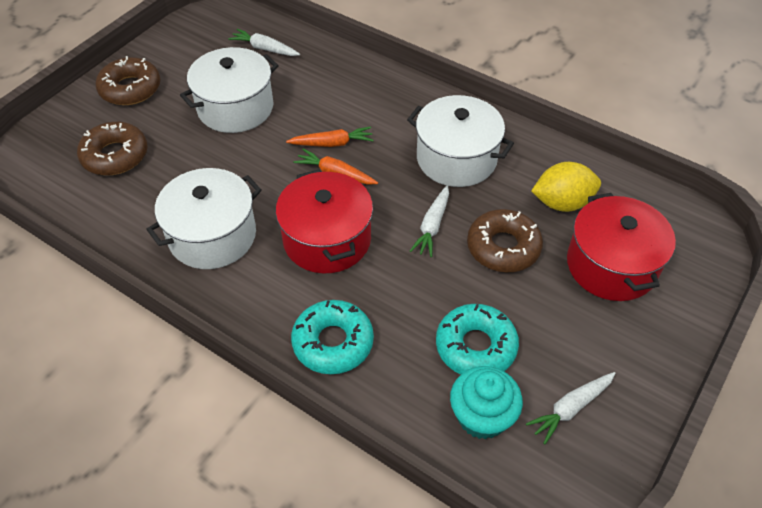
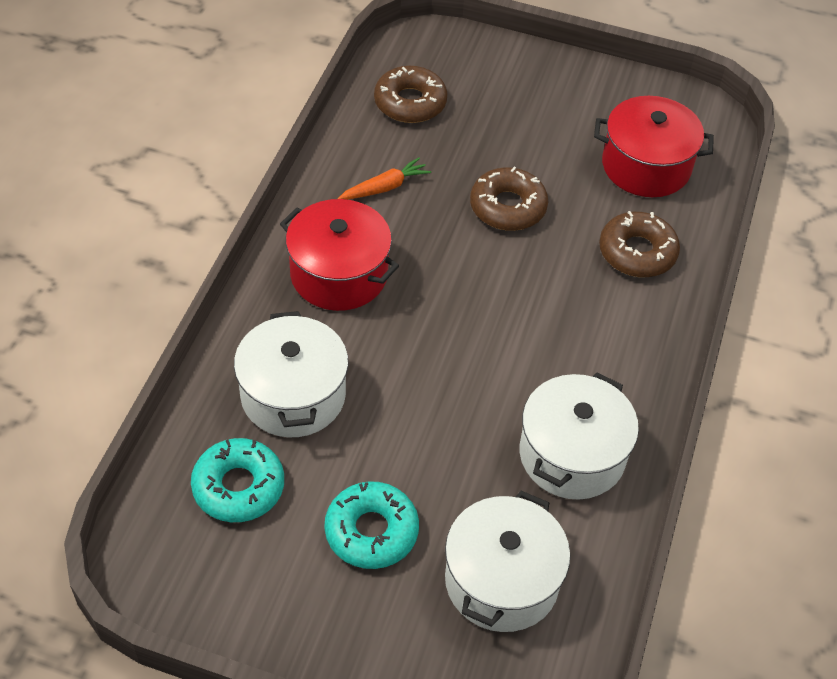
orange carrot: [286,126,374,147] [293,149,378,185] = 2 -> [338,157,431,200] = 1
turquoise cupcake: [450,366,523,439] = 1 -> none = 0
white carrot: [228,29,300,56] [410,185,449,257] [526,372,616,445] = 3 -> none = 0
yellow lemon: [531,162,601,212] = 1 -> none = 0

